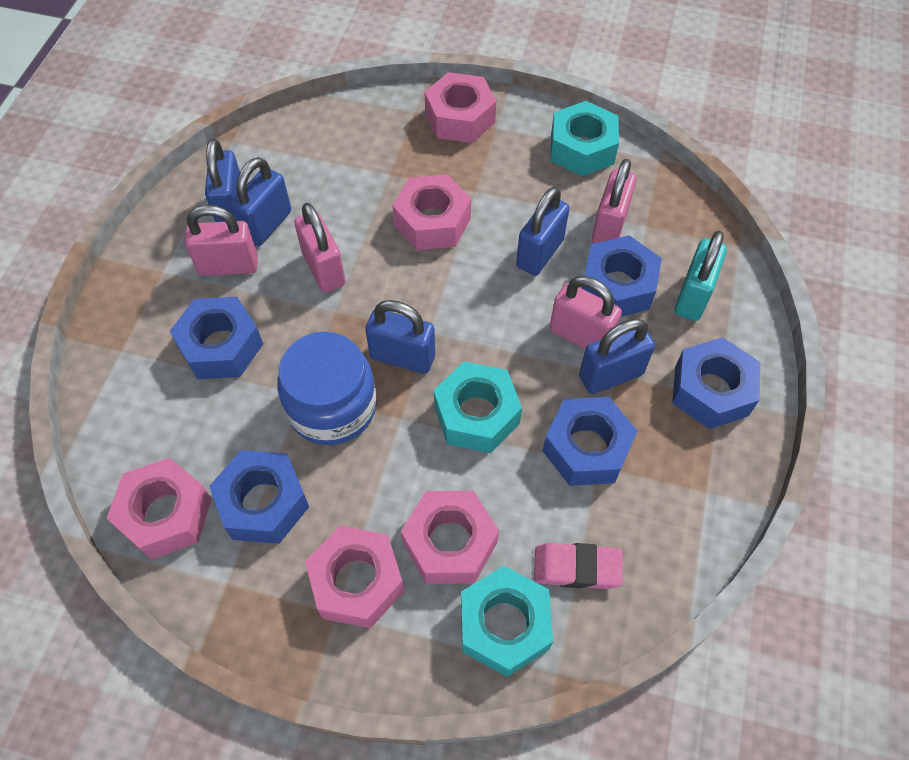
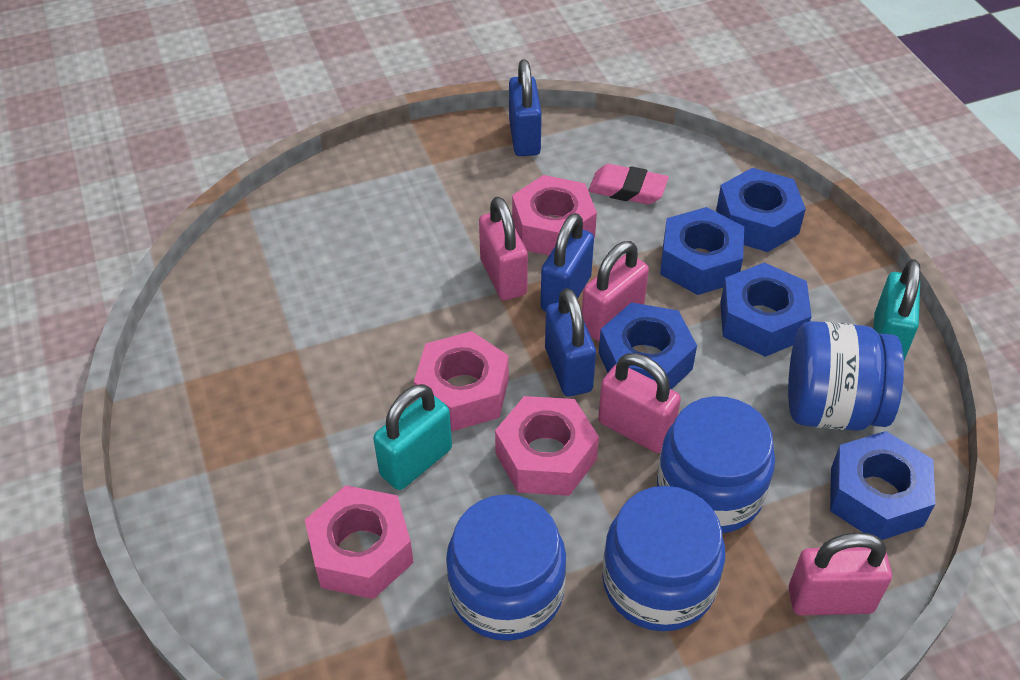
blue jar: [277,332,377,445] = 1 -> [446,494,566,641] [602,486,725,631] [657,396,775,533] [788,321,904,431] = 4
blue padlock: [205,138,240,222] [230,157,291,246] [365,300,435,374] [516,187,570,276] [579,319,655,394] = 5 -> [509,59,542,156] [541,213,594,311] [545,288,596,397] = 3
pink nut: [106,458,212,560] [305,525,404,628] [392,174,471,250] [401,491,499,584] [425,72,497,143] = 5 -> [305,485,414,599] [414,331,509,431] [495,396,599,496] [512,175,597,255] = 4
turquoise nut: [434,362,522,453] [461,566,553,677] [550,101,619,176] = 3 -> none = 0
turquoise padlock: [675,231,727,321] = 1 -> [373,384,452,490] [873,259,920,360] = 2

